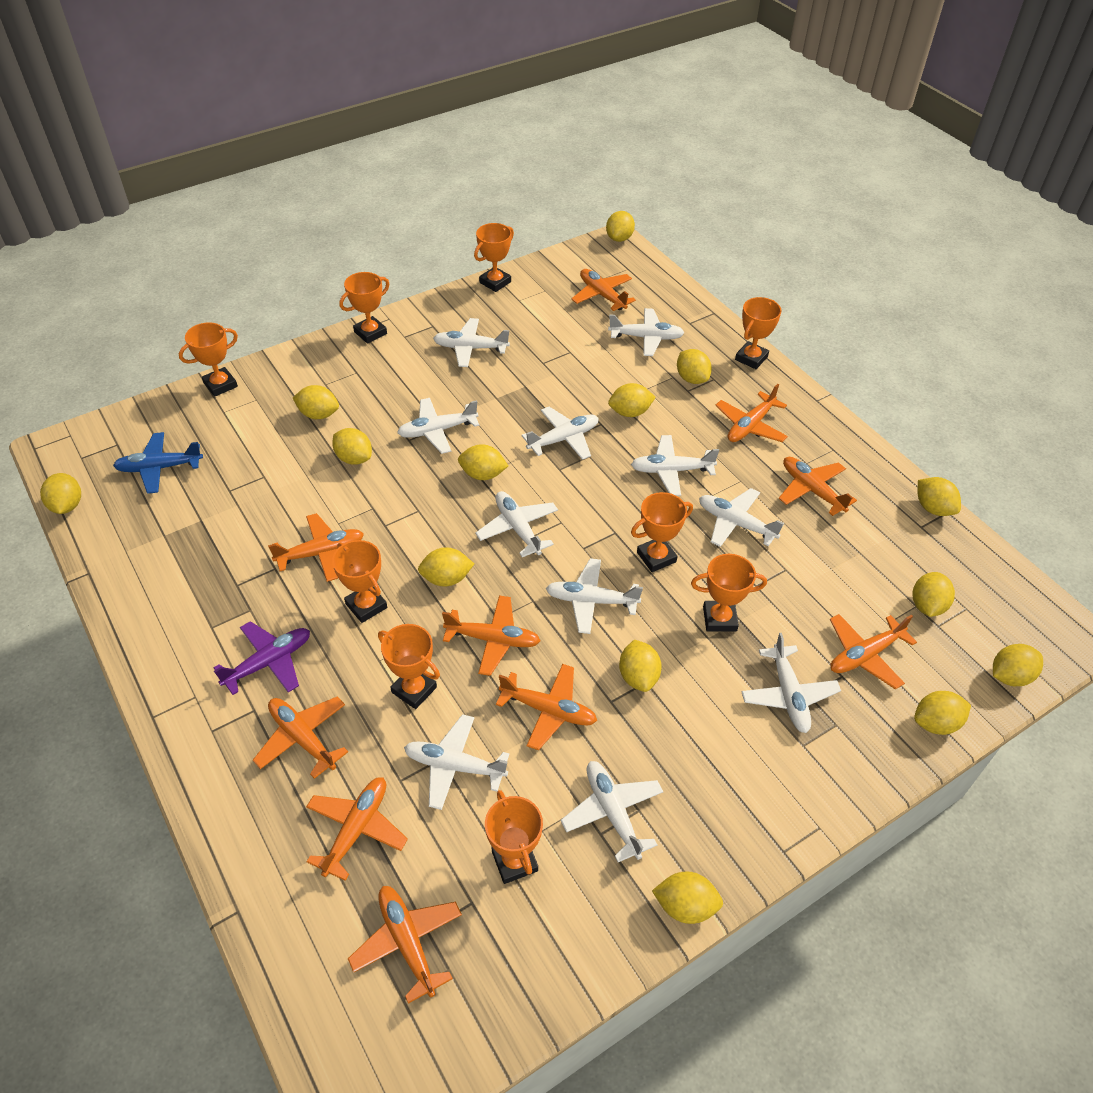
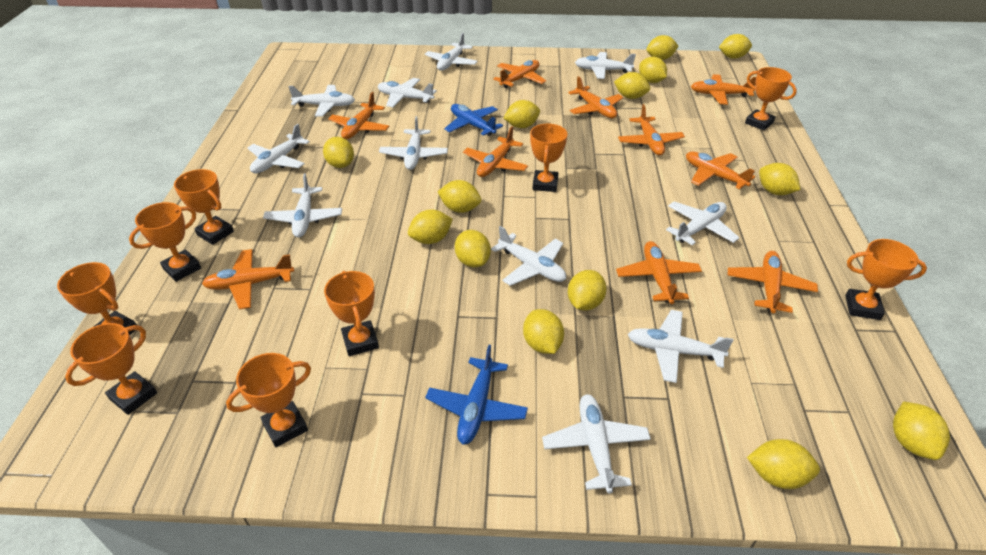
blue plane: [113,432,203,494] = 1 -> [425,345,528,444] [444,104,503,136] = 2
purple plane: [214,621,310,695] = 1 -> none = 0

